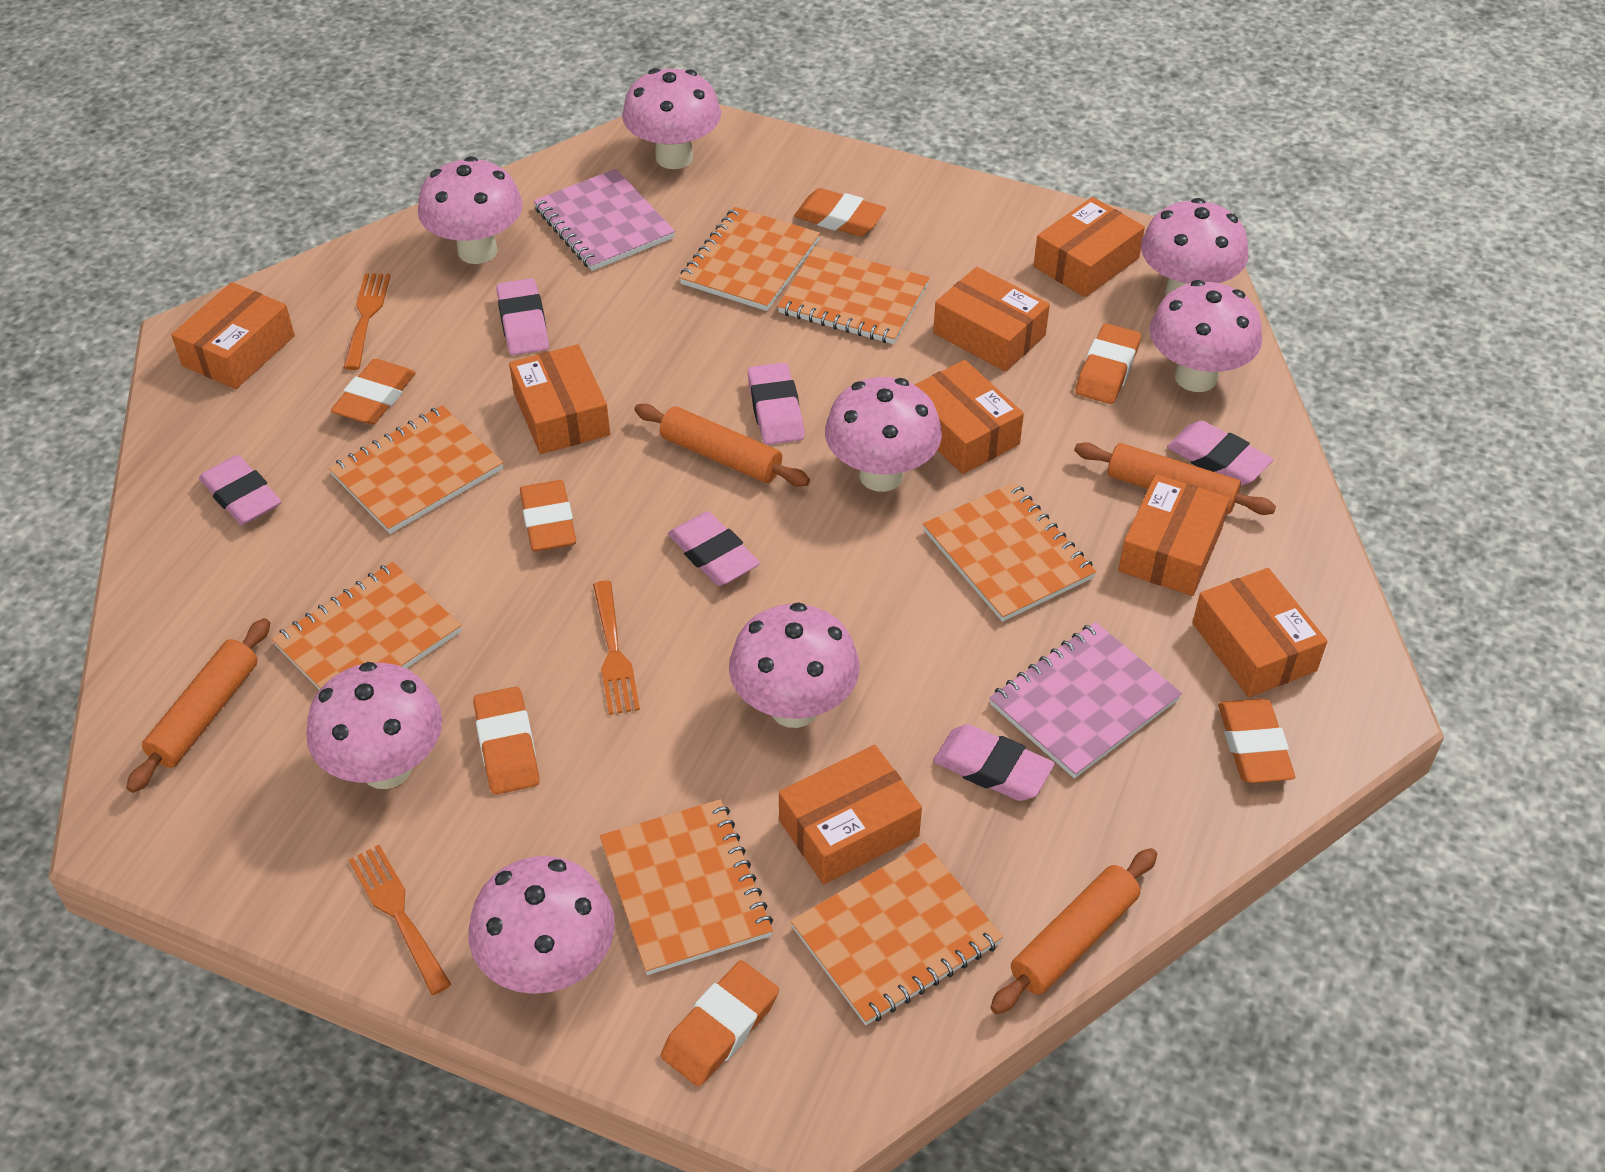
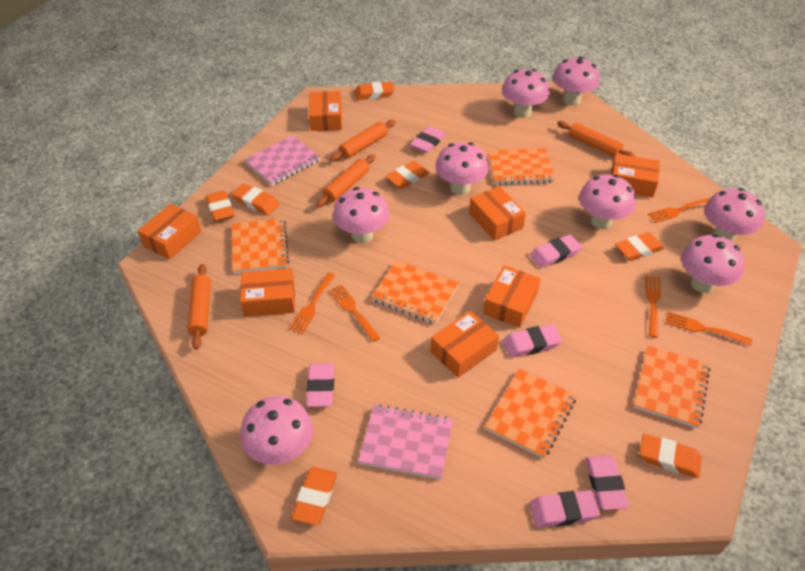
orange box: [171,282,295,389] [509,344,610,454] [779,745,922,884] [914,360,1024,474] [933,267,1050,372] [1034,197,1145,297] [1118,474,1230,596] [1192,568,1327,697] = 8 -> [137,203,202,260] [240,268,295,317] [309,91,342,131] [430,311,499,378] [469,186,526,241] [483,265,540,328] [611,154,660,198] = 7
orange fork: [344,273,390,370] [349,845,452,995] [593,581,640,715] = 3 -> [289,273,335,334] [329,284,380,342] [645,275,661,338] [648,198,710,223] [665,312,752,346] = 5
orange notebook: [272,562,462,690] [329,405,503,534] [600,799,773,975] [679,207,820,311] [777,246,930,344] [791,843,1003,1025] [923,482,1096,622] = 7 -> [232,218,289,274] [371,260,459,324] [485,369,577,459] [488,148,555,185] [634,345,710,428] = 5

